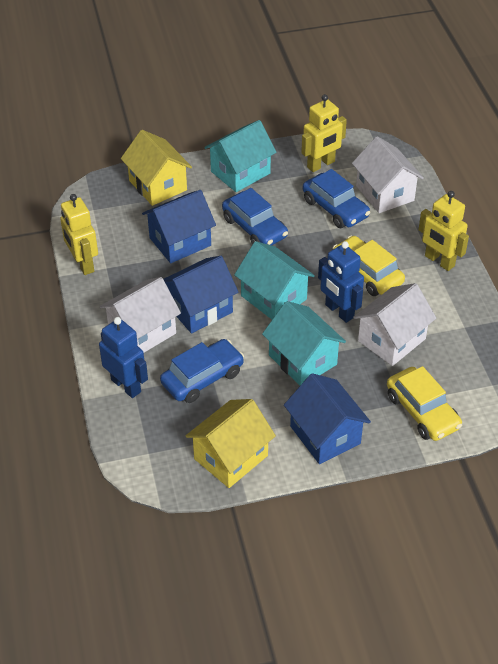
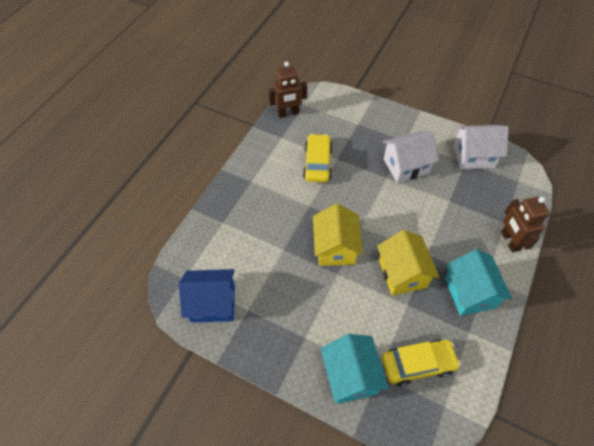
blue car: [160,339,244,403] [222,188,288,246] [303,169,370,228] = 3 -> none = 0
blue house: [142,190,216,263] [163,256,239,333] [284,373,371,464] = 3 -> [179,269,235,323] = 1
blue robot: [99,317,148,398] [318,241,364,323] = 2 -> none = 0
brown robot: none = 0 -> [268,62,307,118] [501,197,550,252] = 2
turquoise house: [204,120,276,192] [234,241,315,319] [262,301,346,386] = 3 -> [321,334,389,404] [445,249,512,316] = 2
white house: [100,277,181,352] [352,136,424,213] [353,283,436,366] = 3 -> [383,131,439,183] [453,125,509,169] = 2
yellow robot: [60,194,98,275] [301,94,347,172] [418,191,469,271] = 3 -> none = 0

